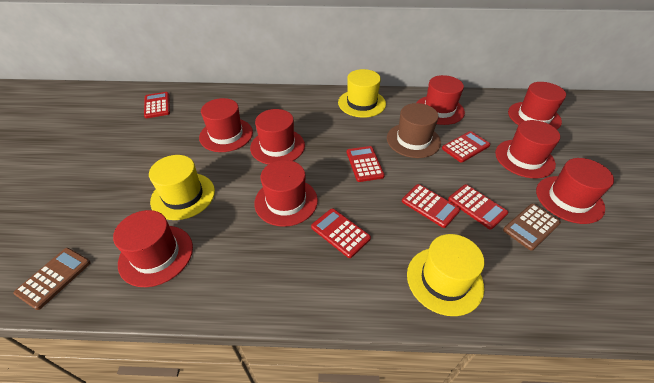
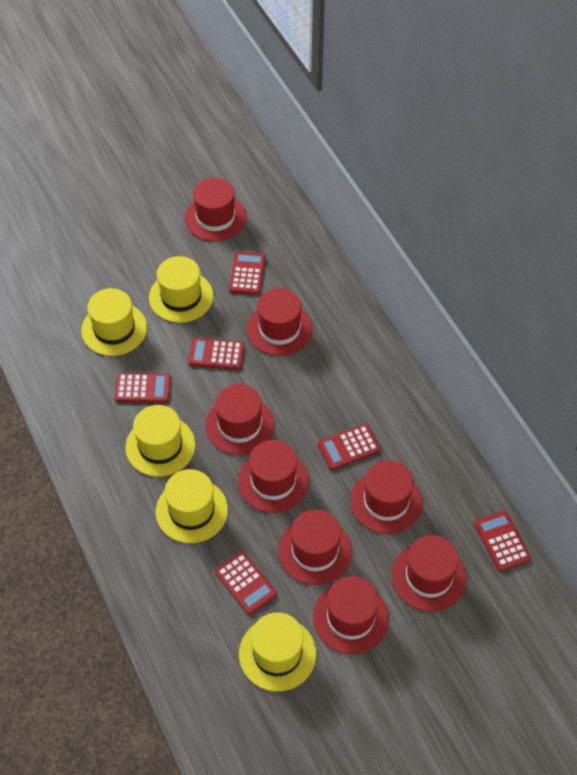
brown calculator: [13,248,91,310] [503,204,561,251] = 2 -> none = 0
brown hat: [387,103,441,158] = 1 -> none = 0
yellow hat: [149,155,215,220] [338,69,386,118] [407,234,484,316] = 3 -> [81,288,147,356] [125,405,195,477] [149,256,213,323] [156,469,228,543] [239,612,316,692] = 5

